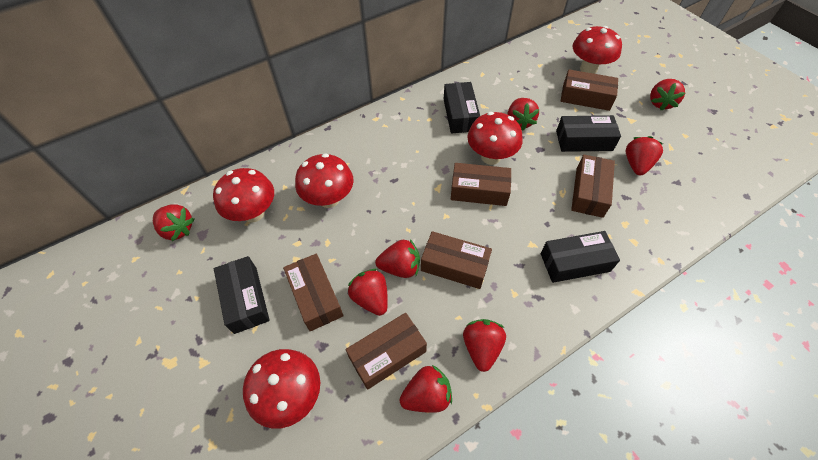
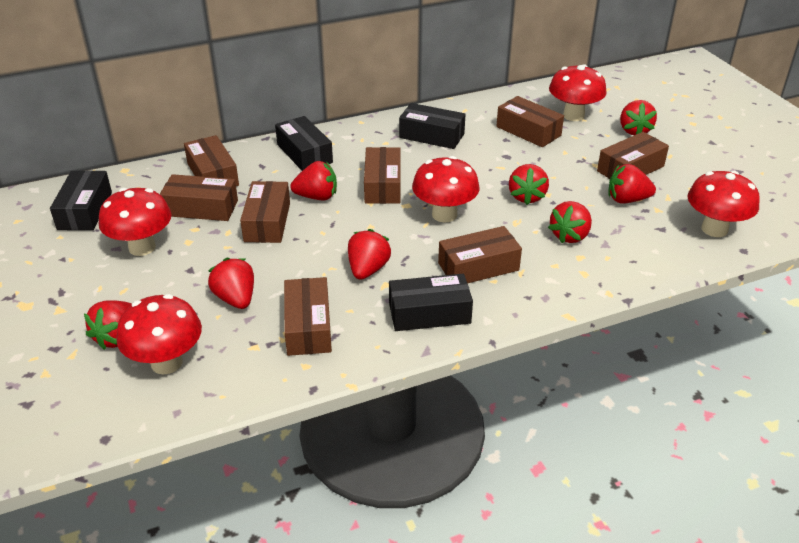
brown box: [283,254,343,331] [346,313,427,390] [421,231,492,289] [451,163,511,206] [561,70,618,111] [571,155,615,218] = 6 -> [160,174,238,221] [184,135,239,186] [240,181,290,243] [284,277,332,356] [364,147,401,204] [438,226,522,283] [496,96,564,147] [597,132,669,179] = 8

